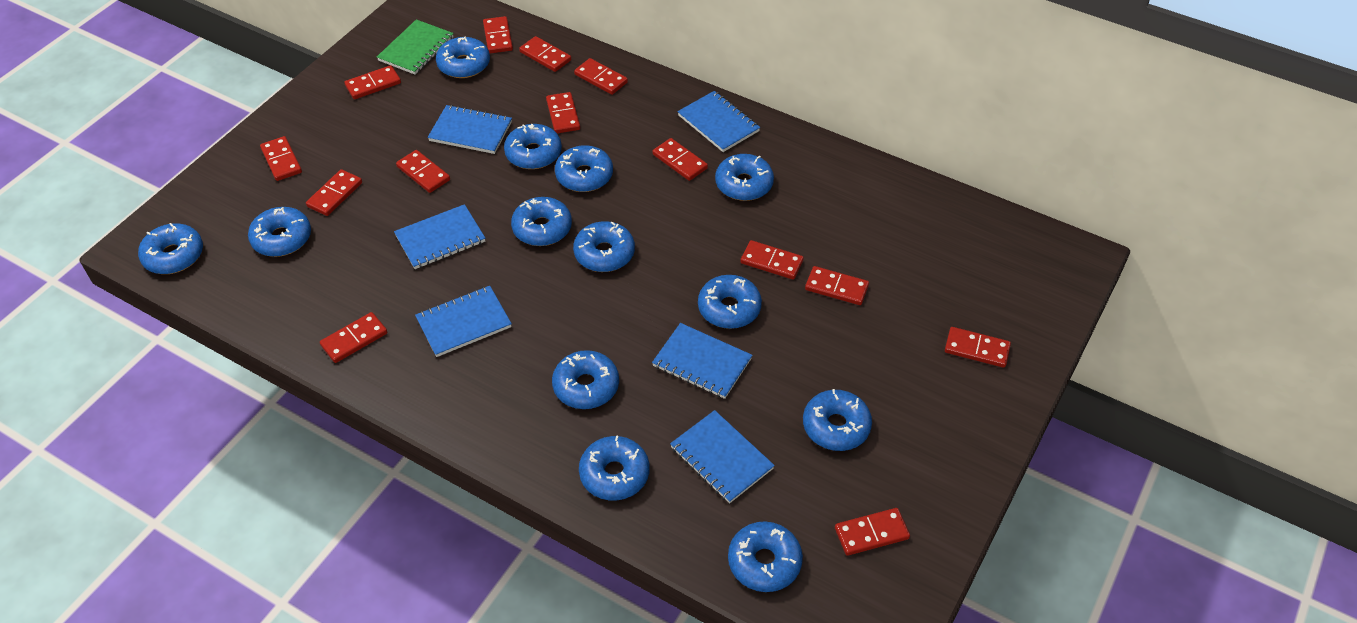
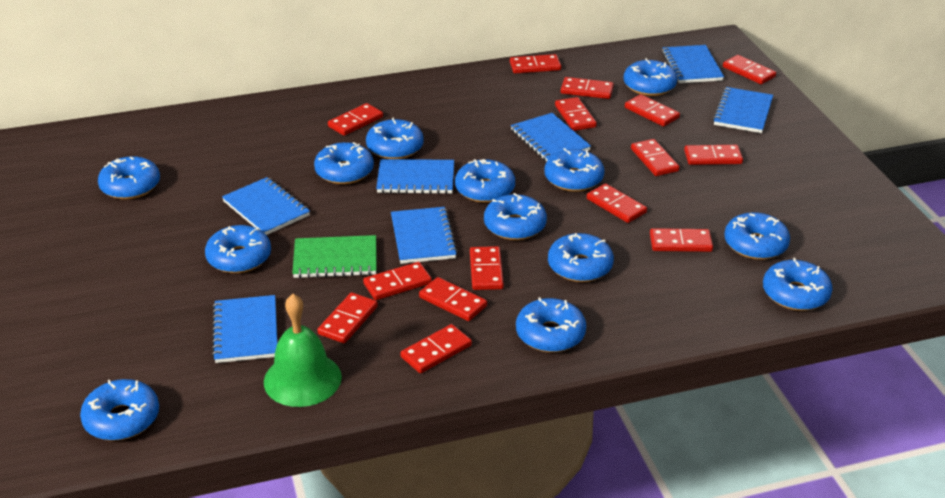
blue notebook: [394,204,485,269] [415,286,512,357] [428,105,512,154] [652,323,752,399] [670,410,775,503] [677,91,760,152] = 6 -> [212,295,278,363] [222,177,310,235] [376,159,454,194] [391,207,458,264] [511,113,591,162] [662,45,724,83] [713,87,773,133] = 7
green bell: none = 0 -> [264,294,342,407] = 1
red domino: [260,136,302,181] [306,169,362,216] [320,312,387,363] [344,65,401,99] [396,150,450,193] [483,16,513,53] [519,36,571,72] [546,92,580,133] [574,58,628,95] [653,138,708,181] [740,240,804,280] [805,266,869,305] [835,508,910,556] [945,327,1011,368] = 14 -> [317,292,378,343] [328,103,383,136] [363,262,432,300] [400,324,472,373] [419,277,487,321] [470,246,504,290] [510,54,561,73] [555,97,597,131] [561,77,614,99] [587,183,647,223] [625,94,680,127] [631,139,680,176] [650,228,713,252] [684,145,743,165] [723,55,776,84] = 15

